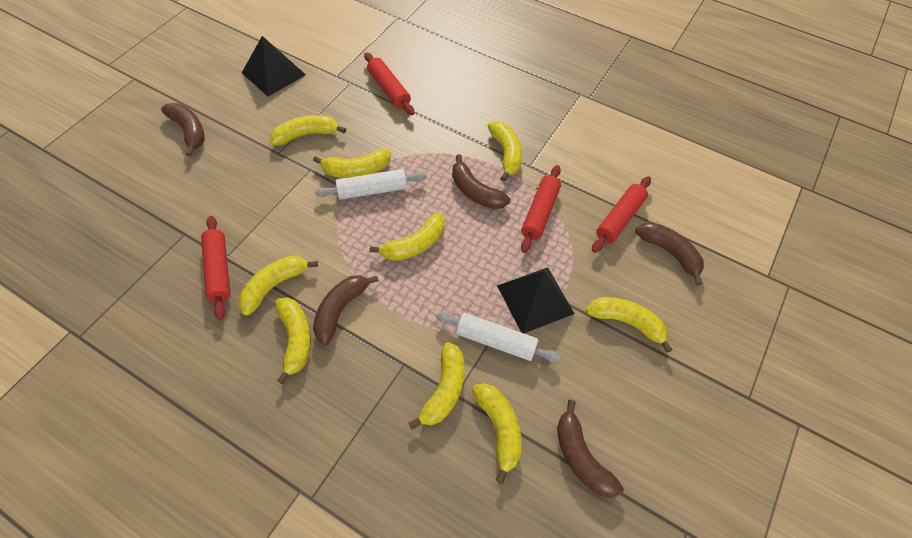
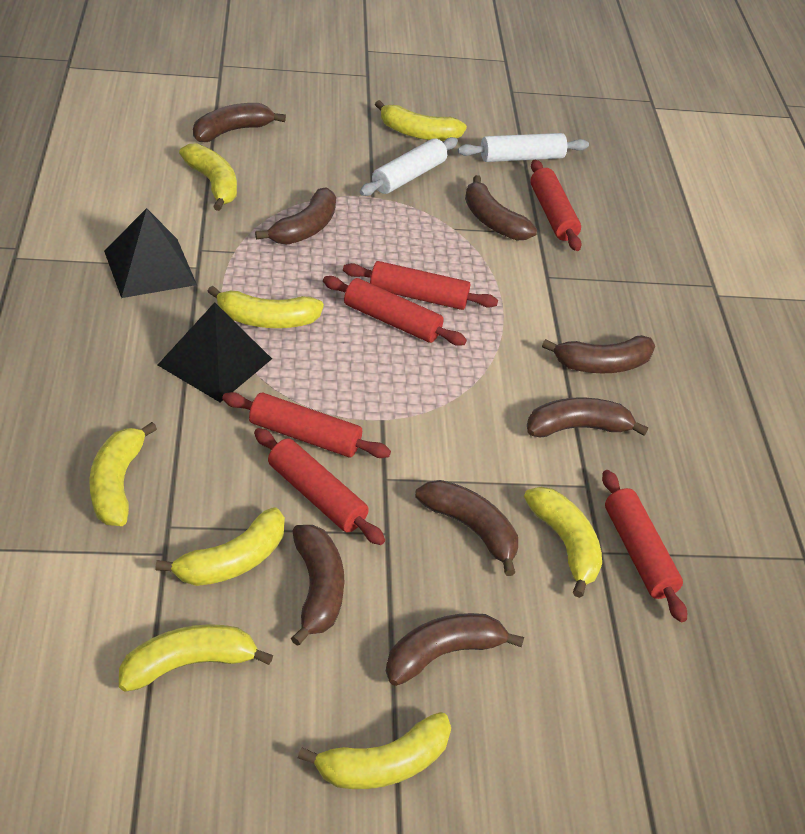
brown banana: [161,103,205,156] [313,275,379,345] [452,154,510,209] [557,400,624,498] [635,222,704,285] = 5 -> [193,103,286,142] [255,187,336,245] [291,525,344,646] [386,613,524,686] [415,480,518,576] [465,175,537,240] [527,398,648,438] [542,335,655,373] = 8
red rolling pin: [201,216,231,320] [364,52,415,115] [521,165,561,253] [592,176,651,253] = 4 -> [222,392,391,458] [254,428,385,545] [323,276,467,346] [343,261,498,310] [530,160,582,251] [602,470,687,622] = 6
yellow banana: [238,256,318,316] [270,115,346,145] [275,297,311,384] [313,149,391,178] [370,212,445,261] [409,342,465,430] [472,383,522,484] [488,121,522,182] [586,297,672,353] = 9 -> [89,422,157,526] [119,624,273,692] [155,508,285,586] [179,144,237,211] [207,286,324,328] [298,712,451,789] [375,100,467,141] [524,487,602,598] = 8

